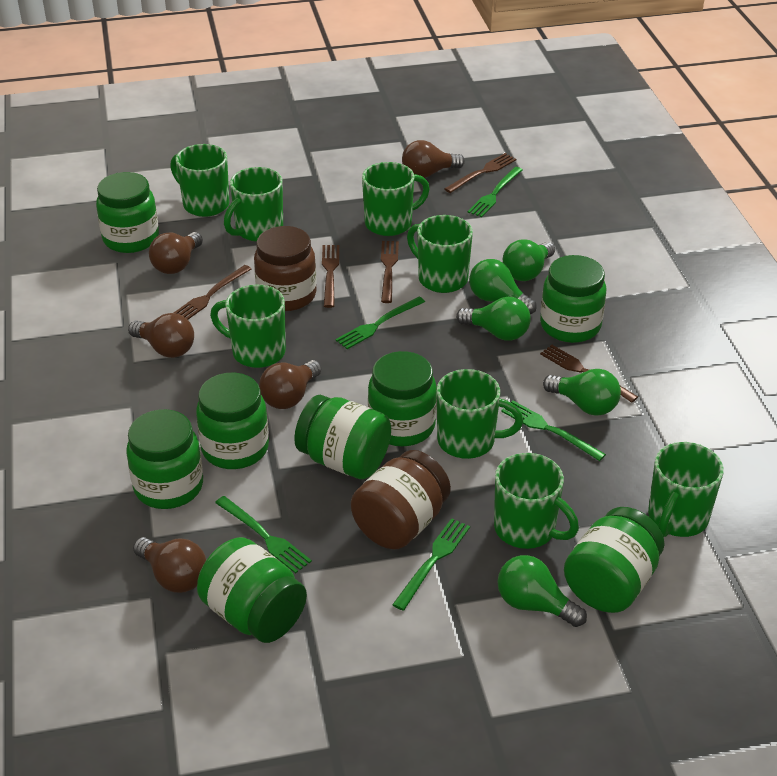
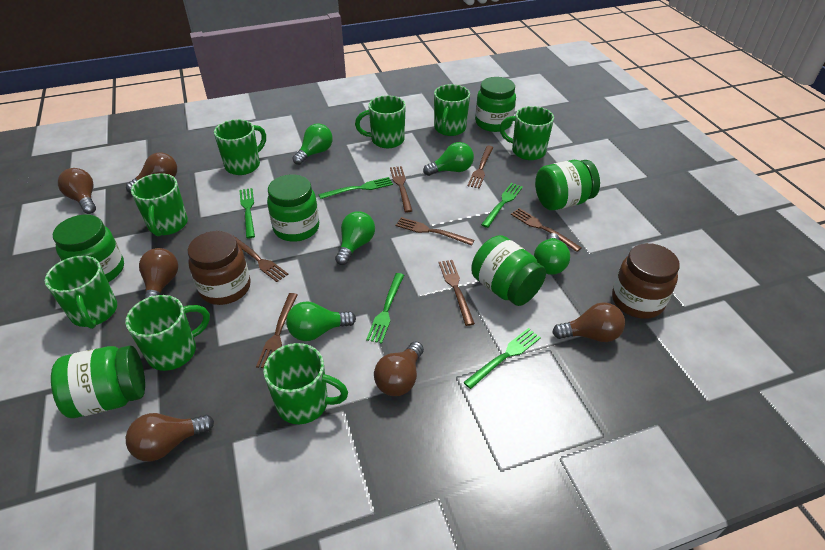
brown fork: [174,265,251,319] [322,245,339,308] [381,241,399,303] [445,153,516,193] [540,345,638,403] = 5 -> [234,236,288,282] [256,293,297,368] [390,166,412,213] [396,217,474,246] [439,260,475,326] [467,146,493,189] [511,208,582,252] = 7
brown light bulb: [128,313,194,358] [133,537,206,593] [149,232,203,274] [259,360,322,409] [402,140,465,178] = 5 -> [58,168,96,214] [126,153,177,193] [126,413,214,462] [139,248,178,299] [374,341,424,396] [552,302,625,342] = 6
green jar: [96,172,159,253] [127,409,203,509] [196,373,269,469] [197,537,307,643] [294,395,391,479] [368,351,437,446] [540,255,606,343] [564,507,664,613] = 8 -> [51,346,145,418] [53,214,124,282] [267,174,319,242] [471,235,546,306] [475,77,516,132] [535,160,600,210] = 6

